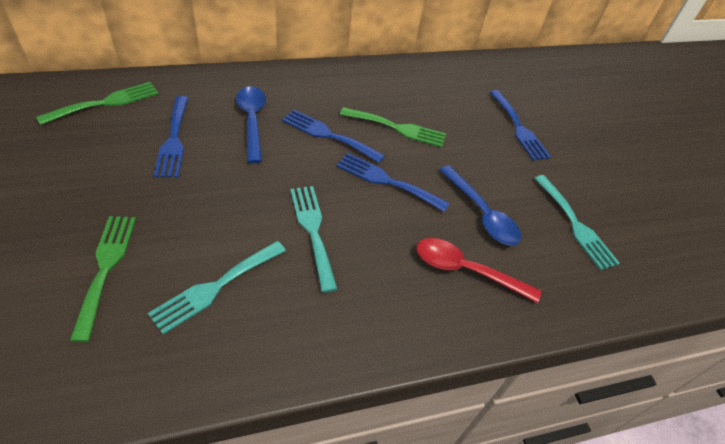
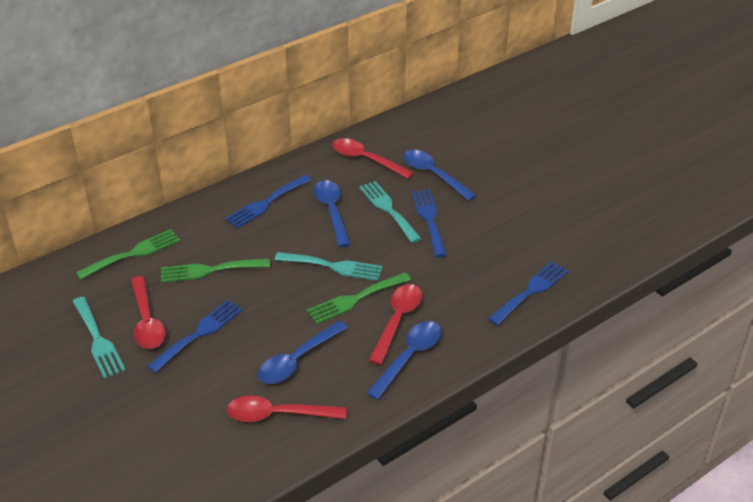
blue spoon: [236,86,266,163] [440,165,521,246] = 2 -> [258,321,348,384] [313,180,351,247] [366,321,441,400] [403,150,477,201] = 4
red spoon: [416,238,541,303] = 1 -> [131,276,166,349] [227,396,347,422] [332,138,414,179] [369,284,422,365] = 4

